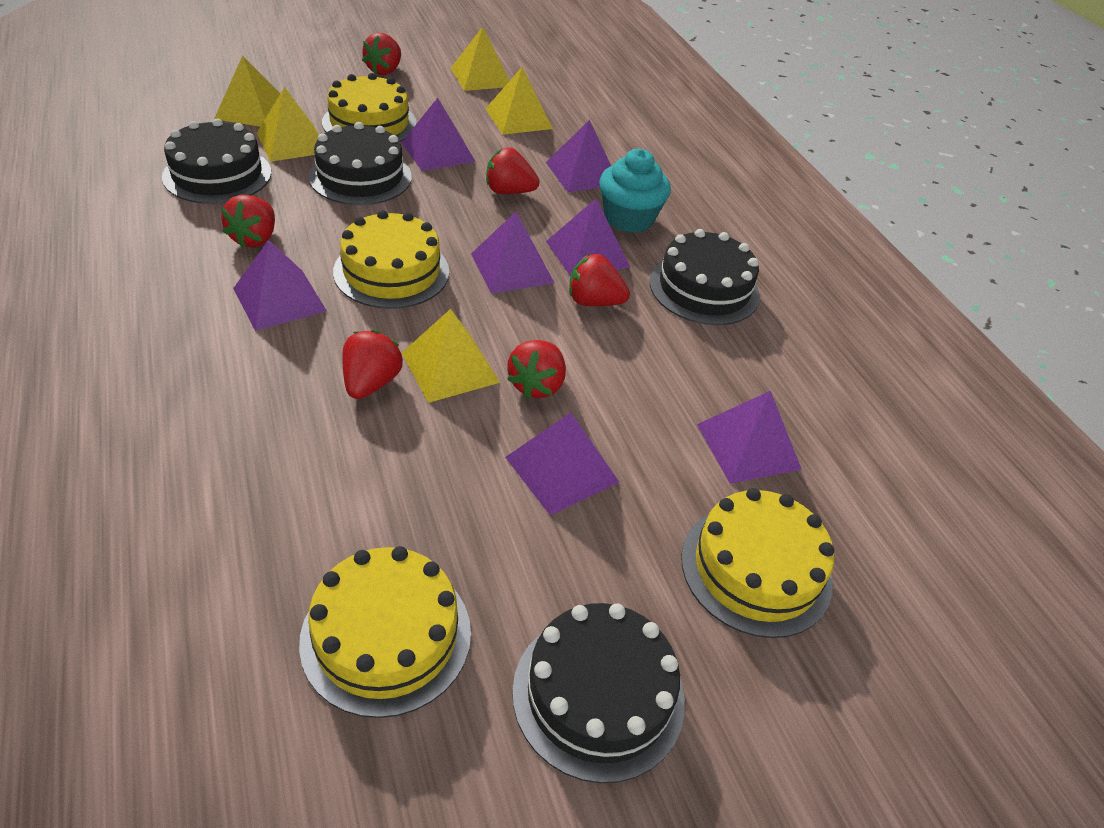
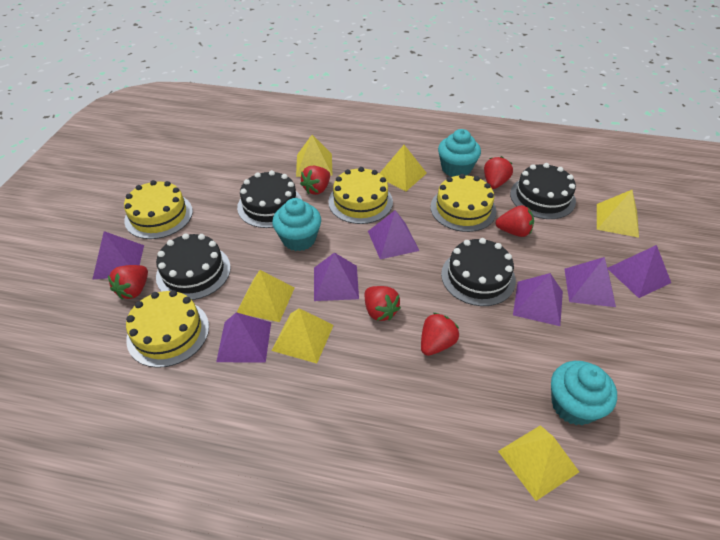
turquoise cupcake: [599,149,671,233] = 1 -> [272,198,321,251] [438,129,481,177] [551,361,617,425] = 3
yellow pyramid: [214,55,280,127] [257,87,319,162] [402,309,500,403] [451,27,509,91] [485,67,553,135] = 5 -> [237,270,295,322] [272,308,334,363] [296,135,332,177] [380,145,427,191] [498,425,579,501] [597,190,639,238] = 6

